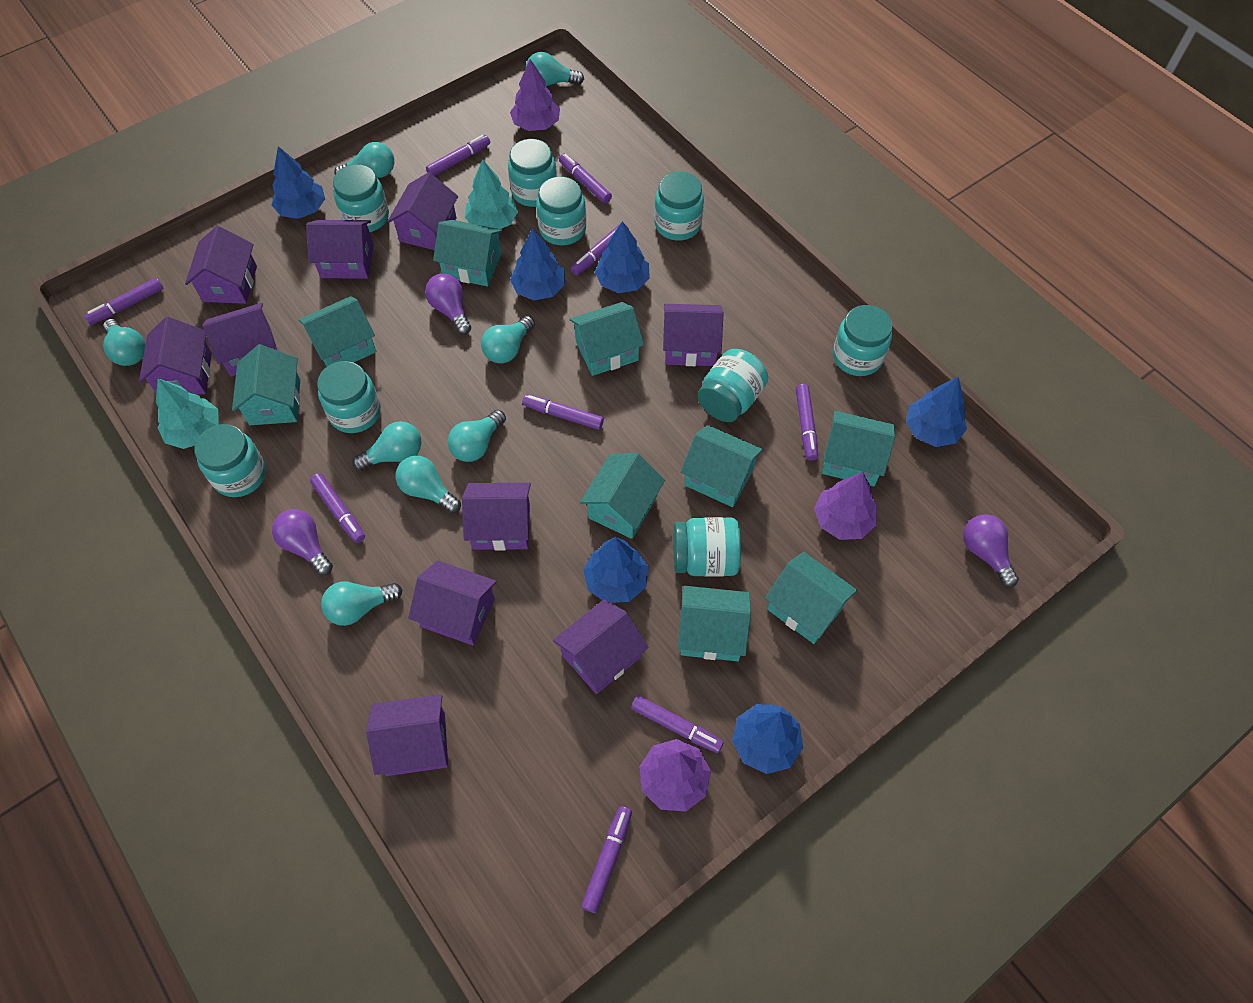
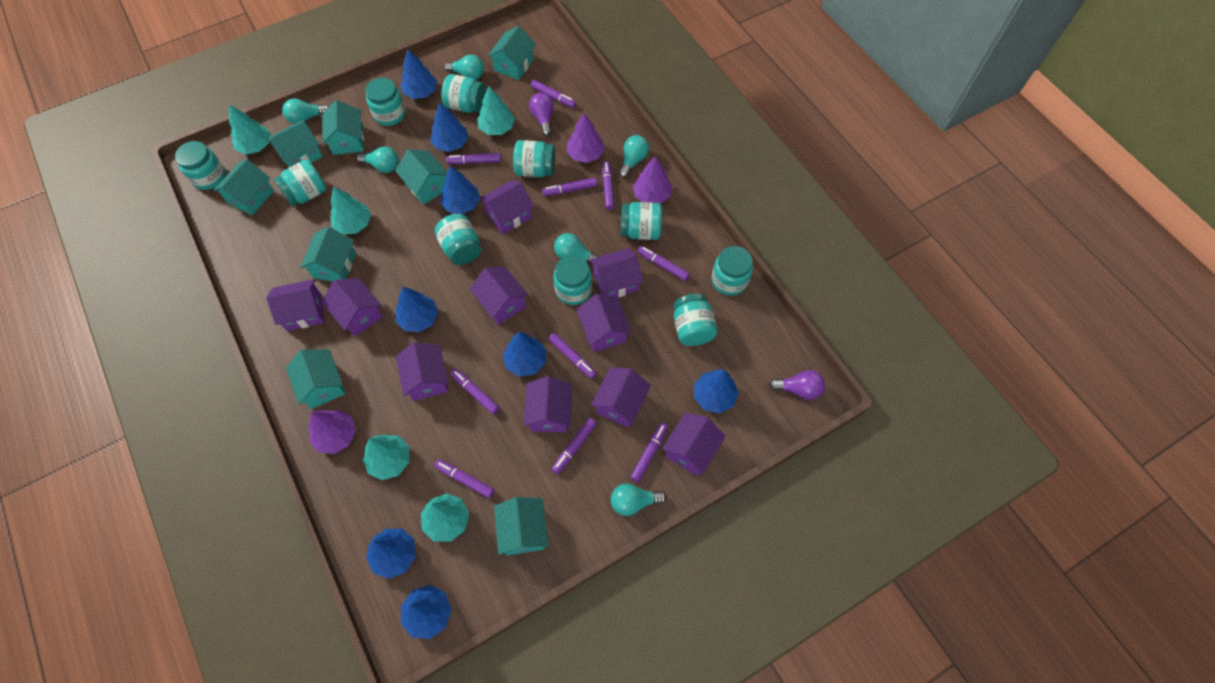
blue tree: [272,146,325,219] [510,228,565,300] [583,537,649,603] [595,221,650,293] [732,704,803,774] [906,377,967,447] = 6 -> [366,529,416,579] [396,287,438,332] [400,49,437,99] [401,585,452,639] [430,102,468,152] [440,166,480,214] [503,332,546,377] [694,369,739,414] = 8
purple light bulb: [272,509,333,575] [425,273,471,335] [963,514,1019,588] = 3 -> [529,93,554,136] [769,370,825,400] = 2
purple marker: [84,278,164,325] [310,473,365,543] [426,135,490,176] [522,394,604,430] [559,154,612,203] [571,223,629,275] [581,806,632,913] [631,695,724,753] [796,384,818,461] = 9 -> [434,459,494,498] [446,153,501,164] [450,369,500,414] [531,80,576,108] [542,178,597,196] [549,333,597,379] [552,418,597,474] [602,161,615,210] [630,423,668,482] [637,246,690,281] = 10
turquoise house: [232,344,300,425] [299,296,376,367] [433,220,503,287] [570,302,644,376] [580,453,665,539] [678,586,751,661] [680,425,763,507] [765,552,857,644] [822,411,896,486] = 9 -> [213,159,274,215] [267,120,323,167] [286,349,346,409] [300,227,356,281] [322,100,364,155] [395,149,447,205] [488,26,536,80] [494,497,548,555] = 8
turquoise jar: [195,424,266,497] [317,361,381,433] [333,164,389,232] [508,139,557,207] [536,176,586,245] [654,172,704,241] [674,517,741,577] [697,349,768,422] [833,305,892,376] = 9 -> [175,141,226,190] [274,160,326,207] [365,78,406,126] [435,214,481,265] [441,74,486,113] [513,140,555,177] [553,255,592,305] [621,202,662,240] [674,294,717,346] [712,246,753,296] = 10
turquoise light bulb: [103,319,146,366] [321,581,403,626] [334,142,394,178] [352,421,422,471] [396,455,461,514] [448,410,506,462] [481,316,535,364] [526,52,584,87] = 8 -> [282,98,329,124] [357,147,399,173] [444,55,484,79] [554,233,600,265] [610,483,667,516] [619,135,649,178] = 6
turquoise tree: [156,378,219,449] [465,159,518,229] = 2 -> [229,105,270,155] [330,186,371,234] [363,435,409,480] [421,494,469,542] [477,86,515,135] = 5

